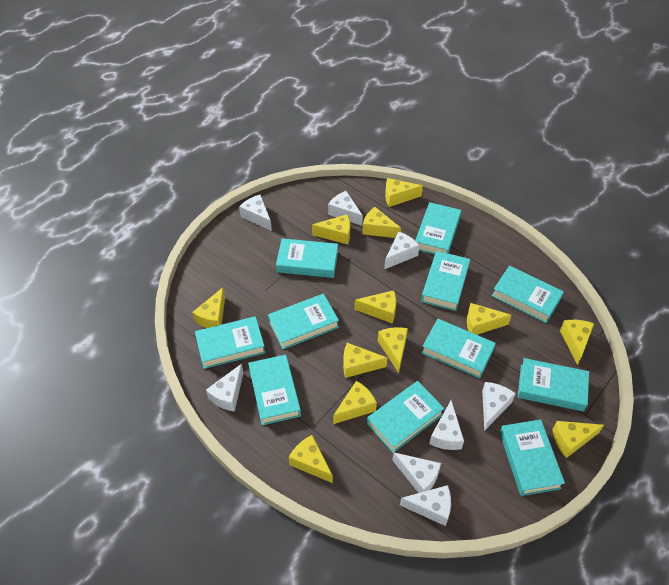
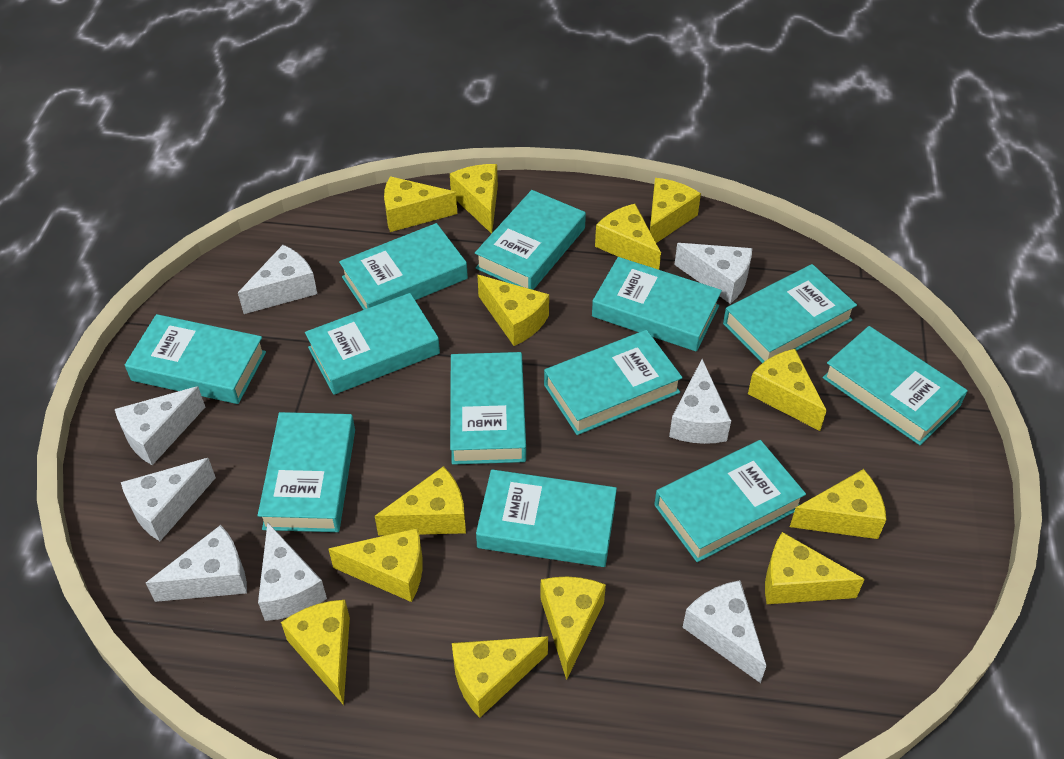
turquoise book: [195,316,265,369] [248,355,301,425] [268,294,339,349] [276,238,338,278] [367,381,445,453] [415,202,461,255] [421,251,470,311] [421,319,496,379] [492,266,564,323] [499,419,565,496] [518,358,589,411] = 11 -> [125,314,266,404] [258,412,355,532] [305,293,440,395] [339,223,468,310] [450,352,526,465] [475,190,586,290] [476,469,617,567] [544,330,683,435] [592,257,722,352] [654,440,806,562] [723,264,857,363] [823,326,968,445] = 12
yellow cheese: [192,287,225,328] [289,435,333,483] [312,214,350,244] [333,381,377,424] [343,343,387,378] [354,290,396,323] [362,207,401,238] [378,327,408,373] [385,178,423,207] [467,303,512,335] [552,421,604,458] [560,320,594,365] = 12 -> [281,600,350,705] [328,528,423,602] [375,466,466,536] [384,176,457,232] [450,164,498,234] [452,636,548,718] [477,275,549,346] [540,577,606,680] [595,204,661,270] [650,178,701,243] [748,349,827,431] [765,532,865,604] [790,469,887,539] = 13

